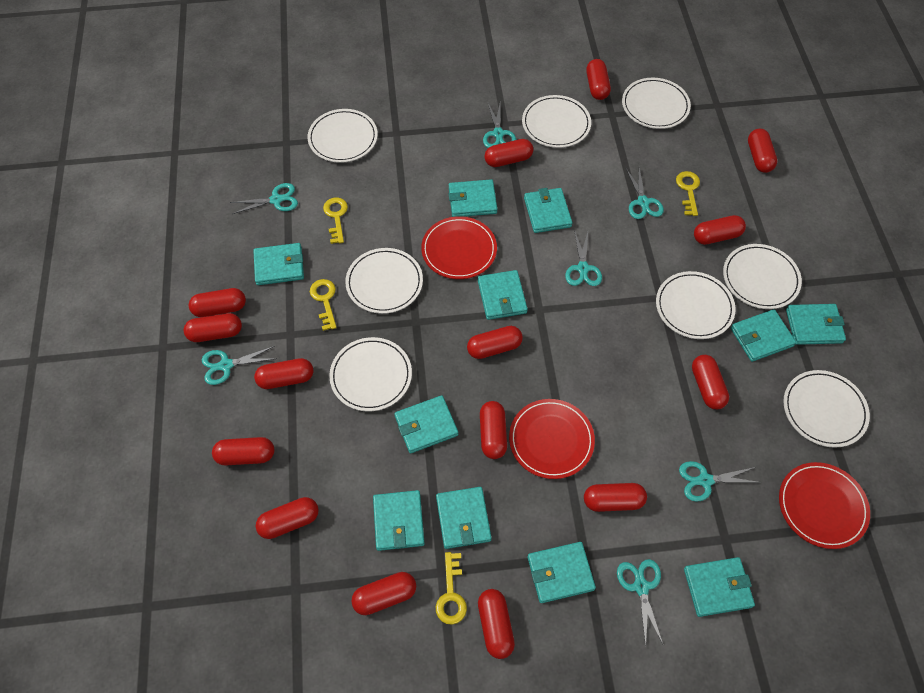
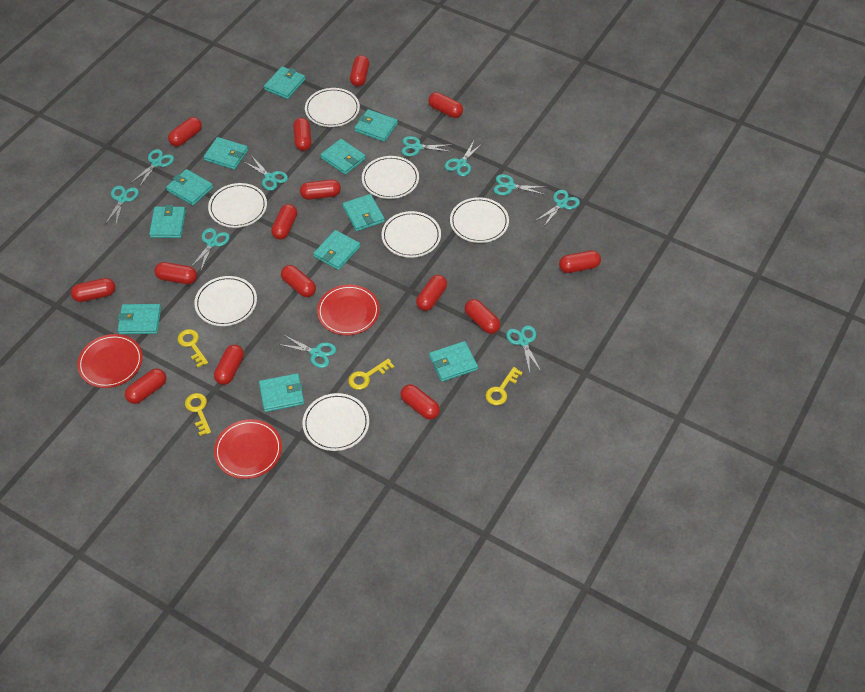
turquoise scissors: [202,346,277,385] [230,183,298,214] [483,103,516,148] [565,230,602,286] [617,559,663,646] [626,168,664,219] [679,461,761,501] = 7 -> [105,186,139,225] [131,149,174,187] [191,228,230,272] [244,157,288,191] [278,335,336,368] [401,136,453,156] [445,141,483,176] [494,174,545,195] [506,325,541,373] [535,190,580,226] = 10
white plate: [308,109,378,163] [329,337,412,411] [345,248,423,314] [522,95,591,148] [622,78,691,129] [656,271,736,339] [723,244,802,309] [783,370,870,448] = 8 -> [194,276,257,326] [208,183,267,228] [302,393,369,451] [305,88,360,127] [362,156,419,199] [381,211,441,258] [450,197,509,243] = 7

